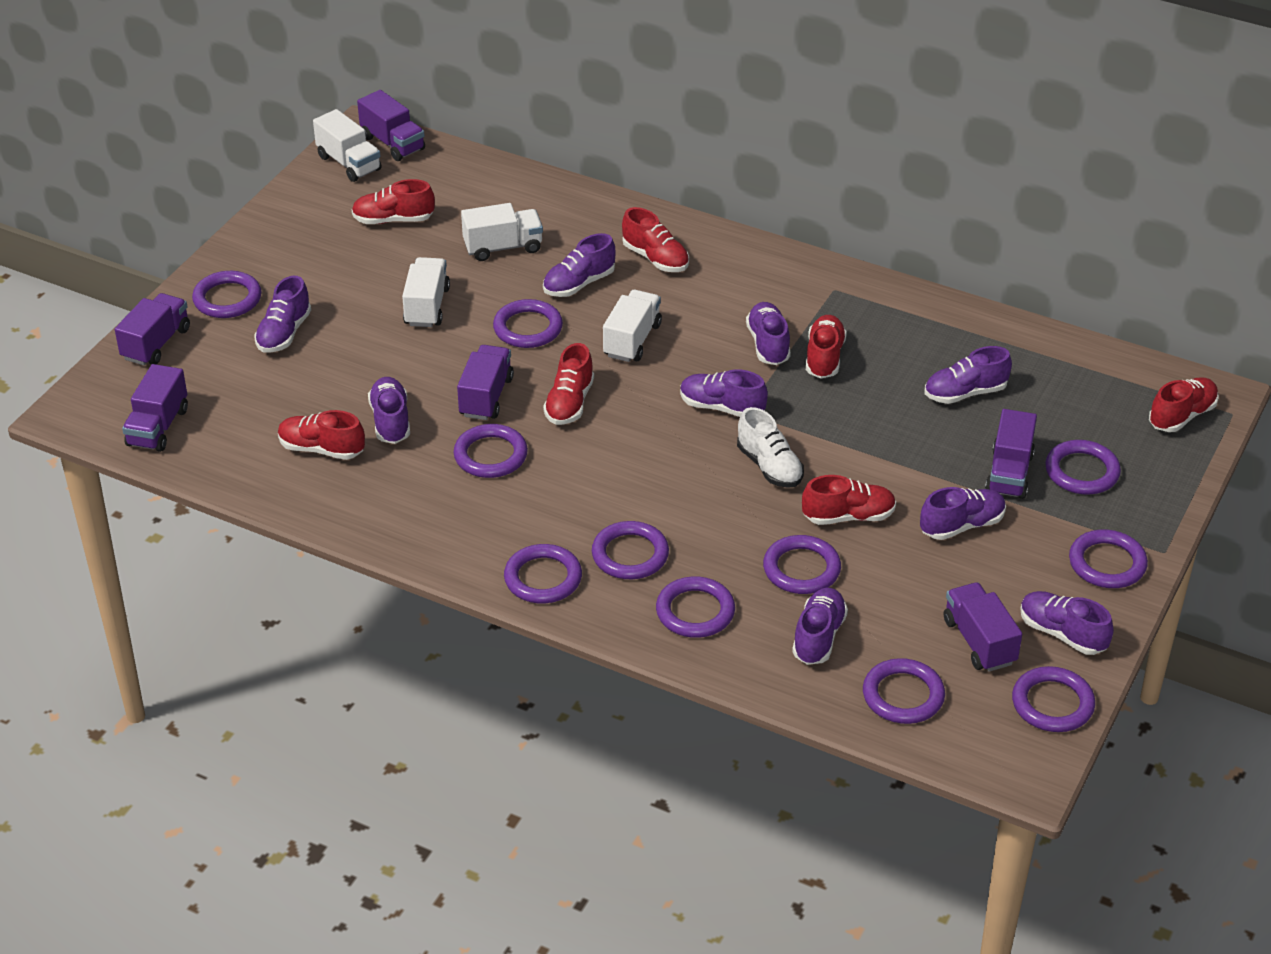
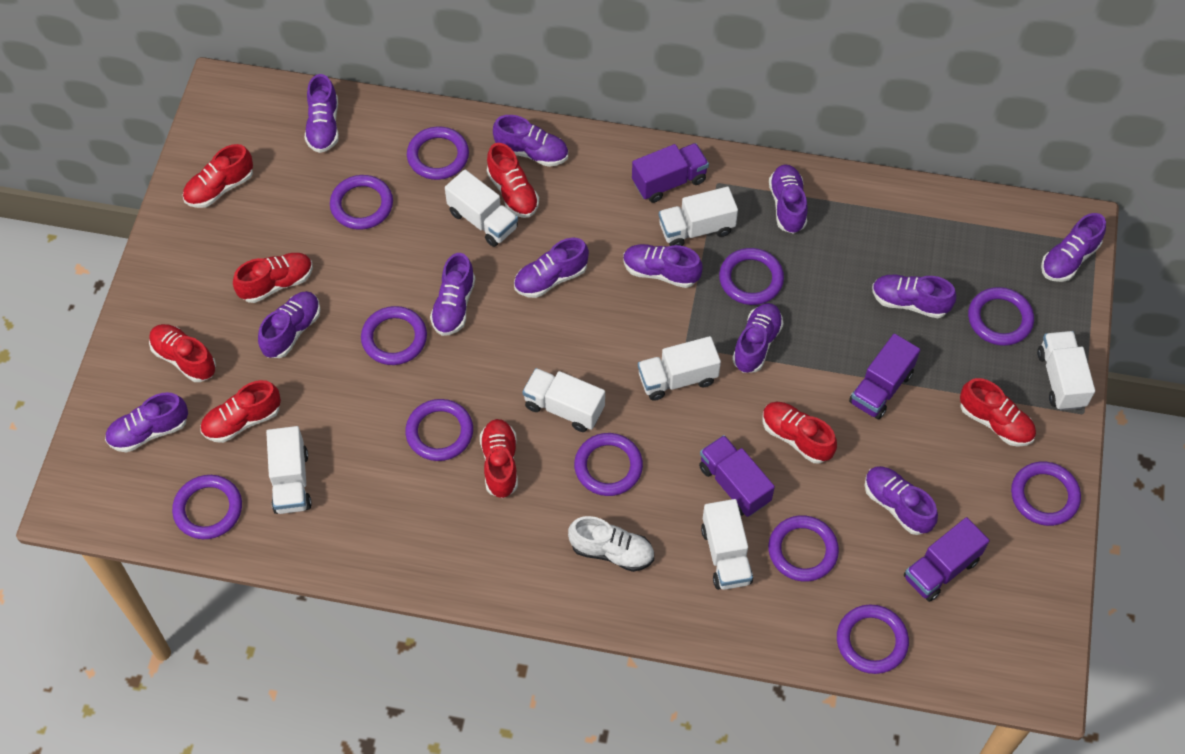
purple shoe: [254,276,311,353] [368,377,410,444] [543,233,616,297] [680,369,768,417] [746,302,791,365] [792,588,848,665] [920,487,1006,540] [925,346,1012,404] [1020,591,1114,655] = 9 -> [105,392,188,453] [258,291,320,358] [305,74,339,153] [430,253,475,336] [493,115,568,167] [514,238,589,298] [623,244,703,288] [732,303,783,373] [769,164,808,234] [865,466,938,535] [872,275,956,318] [1041,213,1106,282] = 12
purple truck: [115,293,190,365] [122,364,188,452] [357,90,425,161] [457,345,514,420] [944,582,1022,672] [985,409,1037,499] = 6 -> [632,143,709,203] [699,435,775,517] [849,334,920,419] [904,517,989,602] = 4
red shoe: [278,410,365,460] [352,179,435,224] [543,343,594,425] [622,207,689,272] [802,475,896,525] [806,315,847,378] [1149,377,1219,432] = 7 -> [149,324,216,382] [183,144,253,208] [200,380,281,443] [233,253,313,303] [480,419,518,498] [487,143,539,218] [763,402,837,464] [960,378,1036,447] = 8
white truck: [313,109,382,182] [402,257,450,327] [461,203,543,261] [603,290,662,362] = 4 -> [266,426,312,514] [445,169,518,247] [522,368,605,432] [638,336,721,401] [659,187,738,246] [701,499,753,590] [1037,331,1095,411] = 7

